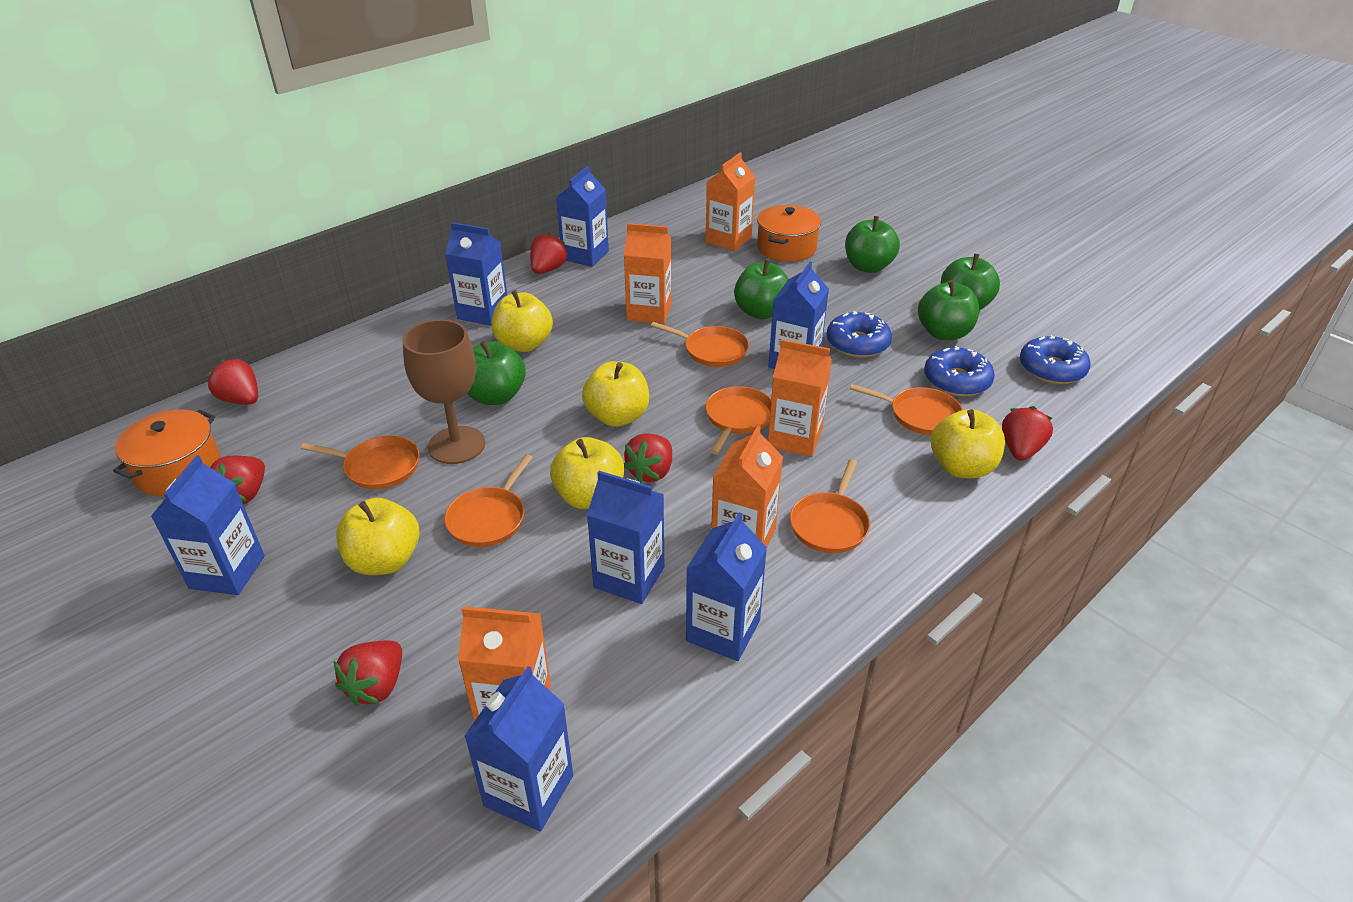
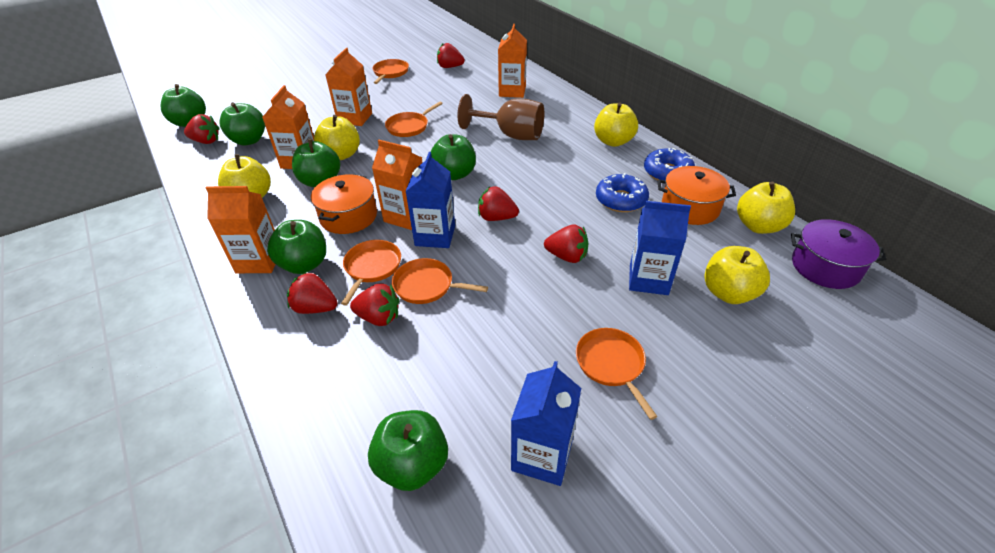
blue carton: [151,455,265,595] [445,222,507,326] [465,666,573,832] [556,166,609,267] [587,471,664,604] [686,512,767,661] [768,262,829,369] = 7 -> [405,152,455,248] [511,361,581,486] [629,201,691,295] = 3
blue donut: [827,311,892,357] [924,346,995,396] [1020,335,1091,384] = 3 -> [596,173,649,212] [644,148,695,181] = 2
green apple: [467,340,526,405] [734,259,788,319] [845,216,900,273] [918,280,979,340] [941,253,1000,310] = 5 -> [161,84,206,127] [219,102,265,145] [267,220,326,274] [292,139,340,187] [368,410,448,491] [431,134,476,180] = 6
orange pan: [301,436,420,489] [444,454,533,547] [651,322,749,367] [705,386,771,455] [790,459,870,553] [850,384,963,435] = 6 -> [341,240,401,306] [372,59,409,84] [385,101,443,137] [392,258,488,304] [576,328,658,420] = 5
purple pot: none = 0 -> [791,219,886,289] = 1

